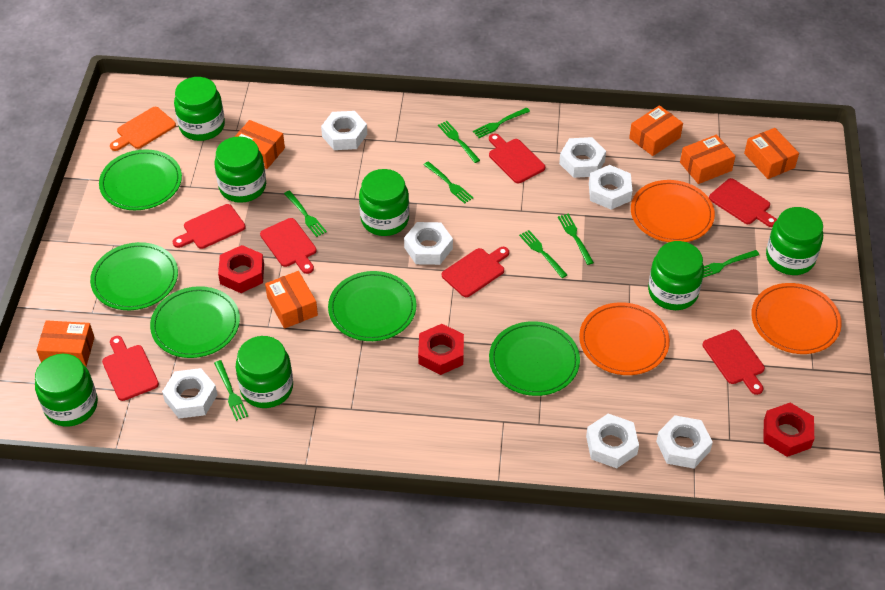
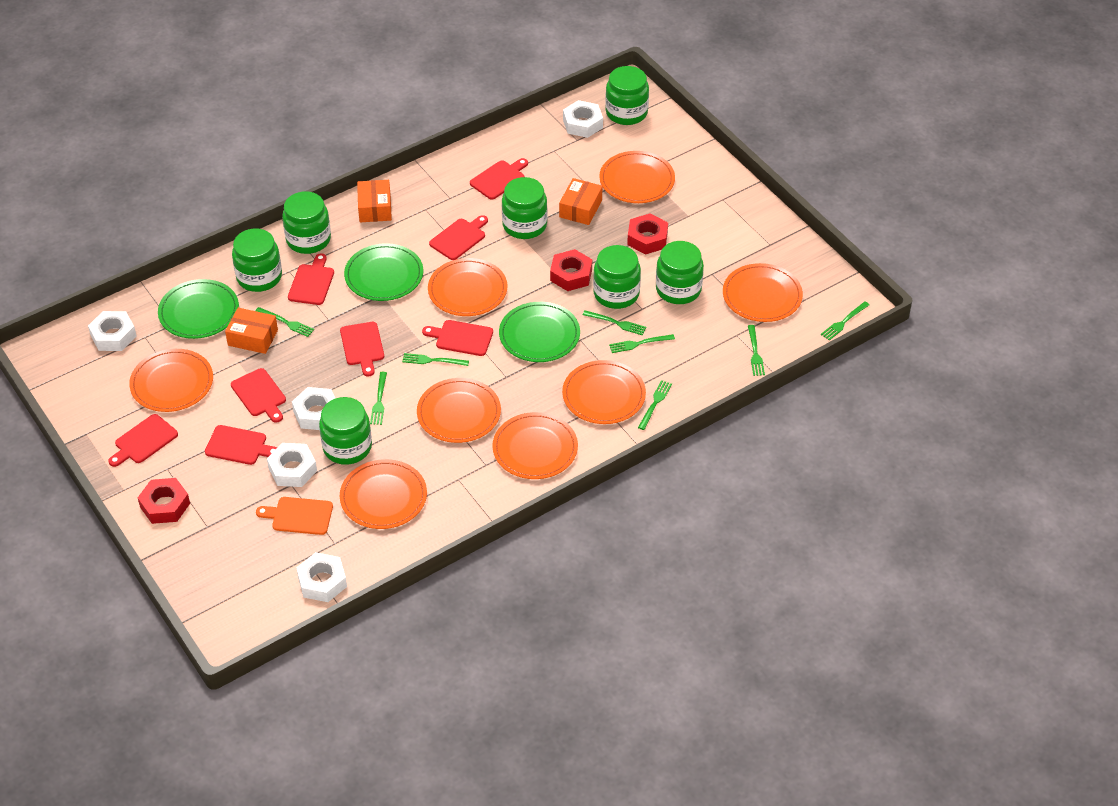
green plate: [90,242,178,310] [99,149,182,210] [150,286,240,358] [328,271,416,341] [489,321,580,396] = 5 -> [158,279,239,339] [344,243,423,301] [499,302,580,362] = 3
orange box: [36,320,95,367] [235,120,285,169] [265,271,318,329] [629,105,683,156] [680,135,735,184] [744,128,799,179] = 6 -> [225,308,278,354] [357,180,392,222] [559,178,602,225] = 3
orange plate: [579,302,670,375] [631,180,715,242] [751,283,842,354] = 3 -> [129,349,213,412] [340,459,427,529] [417,378,501,443] [428,258,507,316] [492,412,578,479] [562,360,646,424] [599,151,675,203] [723,263,803,322] = 8
red cutting board: [102,336,159,401] [173,204,246,249] [260,218,317,274] [442,247,509,297] [489,134,545,183] [703,329,765,395] [709,178,777,227] = 7 -> [108,414,178,467] [205,425,277,465] [231,368,286,423] [288,253,334,305] [340,322,384,376] [422,320,493,356] [429,215,488,260] [470,158,528,200] = 8
white nut: [162,368,218,418] [321,111,367,150] [404,222,453,265] [559,137,606,178] [586,414,639,468] [589,165,632,210] [656,415,713,469] = 7 -> [88,311,137,351] [267,443,317,487] [292,387,336,430] [296,552,347,602] [563,100,603,138] = 5

